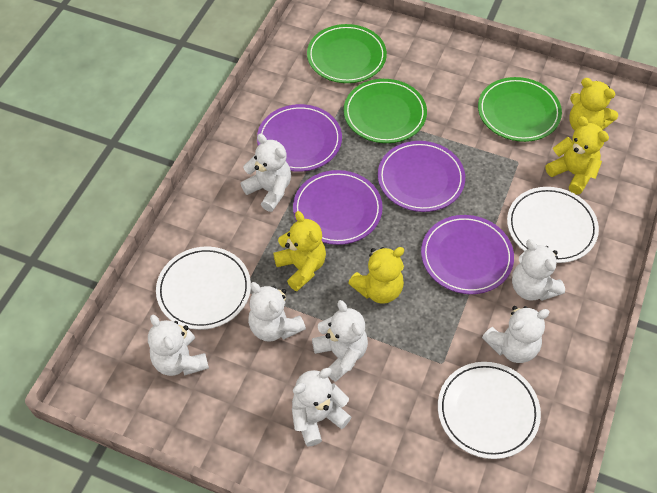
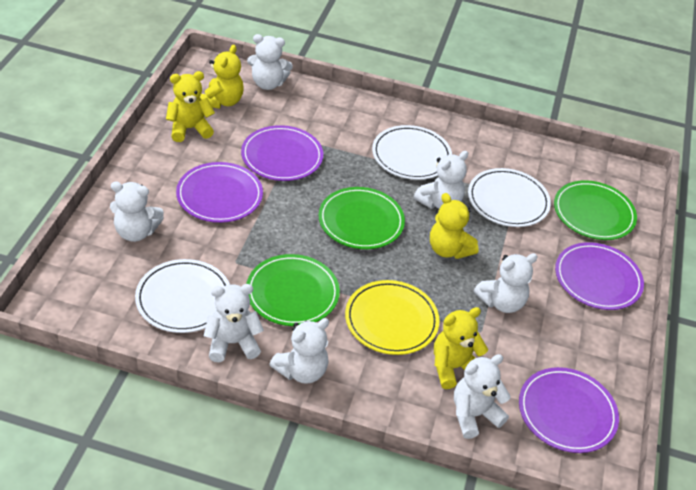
yellow plate: none = 0 -> [345,280,440,355] = 1

